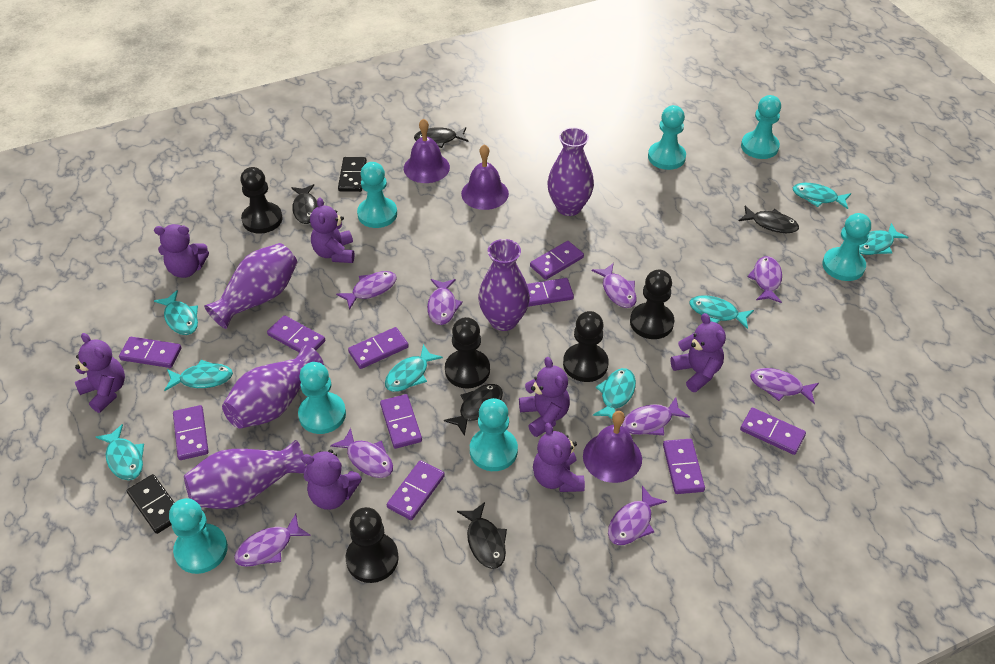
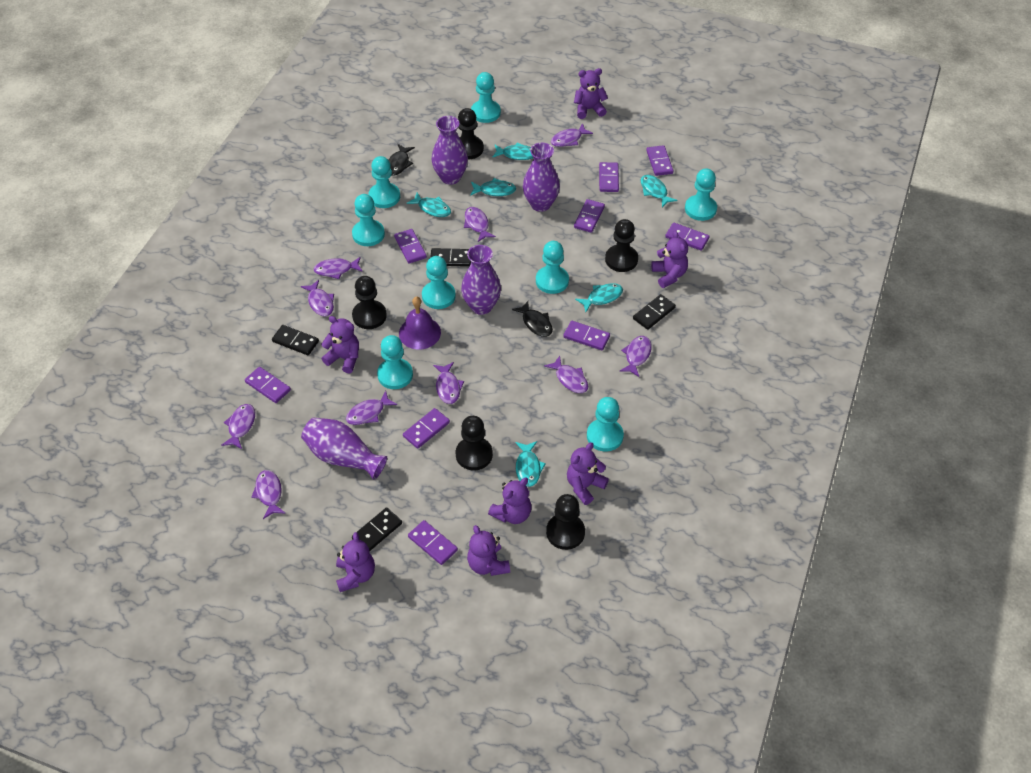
black domino: [127,474,175,534] [338,157,367,192] = 2 -> [272,325,319,355] [352,508,402,551] [430,248,471,267] [633,294,676,330] = 4
black fish: [291,184,318,224] [414,127,468,148] [444,384,503,436] [457,502,507,569] [739,206,799,233] = 5 -> [389,144,415,175] [512,301,553,337] = 2
purple bell: [404,119,450,183] [461,144,509,210] [583,411,642,483] = 3 -> [399,297,441,350] = 1
purple domino: [119,337,181,368] [173,405,209,460] [267,315,325,352] [348,327,409,369] [380,394,422,449] [387,460,445,520] [527,278,574,307] [530,241,584,280] [663,439,705,494] [740,408,806,455] = 10 -> [245,367,291,403] [394,229,427,263] [403,408,450,449] [408,520,458,565] [563,321,610,350] [574,199,605,233] [599,162,619,192] [646,145,673,176] [665,222,709,251] = 9
purple fish: [234,514,310,567] [330,428,393,478] [336,271,397,310] [427,279,463,325] [592,263,637,308] [608,486,667,545] [622,397,690,435] [748,256,782,303] [750,368,819,404] = 9 -> [221,404,255,449] [251,470,286,519] [301,280,334,317] [314,257,363,279] [346,391,397,425] [433,362,464,404] [464,207,496,242] [544,356,588,393] [551,123,593,147] [620,336,652,377] = 10
purple vase: [184,440,306,509] [204,243,297,329] [222,345,324,429] [478,239,530,331] [547,127,594,216] = 5 -> [301,418,387,480] [432,116,468,185] [461,245,501,315] [523,143,560,212] = 4
turquoise fish: [96,424,144,480] [154,290,198,335] [164,360,233,391] [385,344,443,392] [593,368,636,419] [690,295,754,329] [793,183,851,209] [859,223,909,255] = 8 -> [406,193,451,217] [470,178,516,196] [492,142,533,160] [515,441,546,487] [575,283,623,312] [641,175,677,207] = 6
turquoise pawn: [169,498,228,574] [298,362,346,434] [357,162,397,228] [470,398,518,471] [648,105,686,170] [741,95,781,159] [822,213,871,281] = 7 -> [352,194,385,246] [368,156,400,208] [377,335,413,389] [422,256,456,309] [471,72,501,123] [536,241,569,294] [587,397,624,452] [685,168,717,221] = 8

